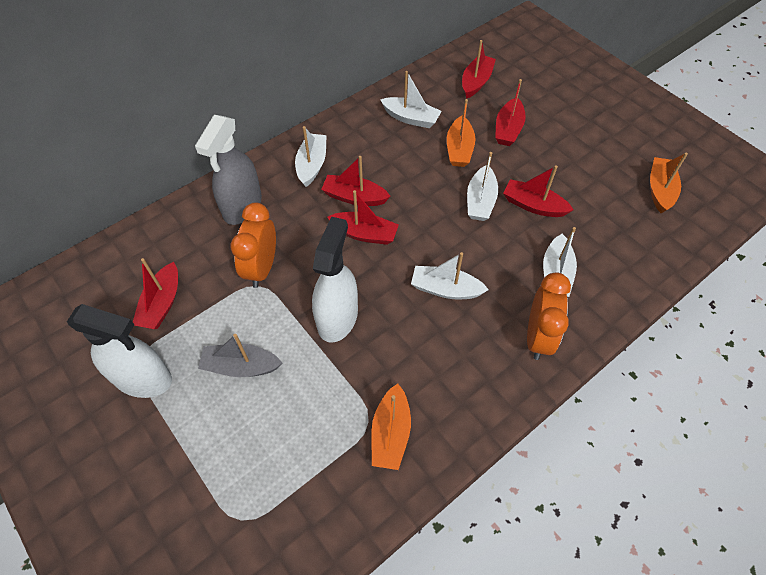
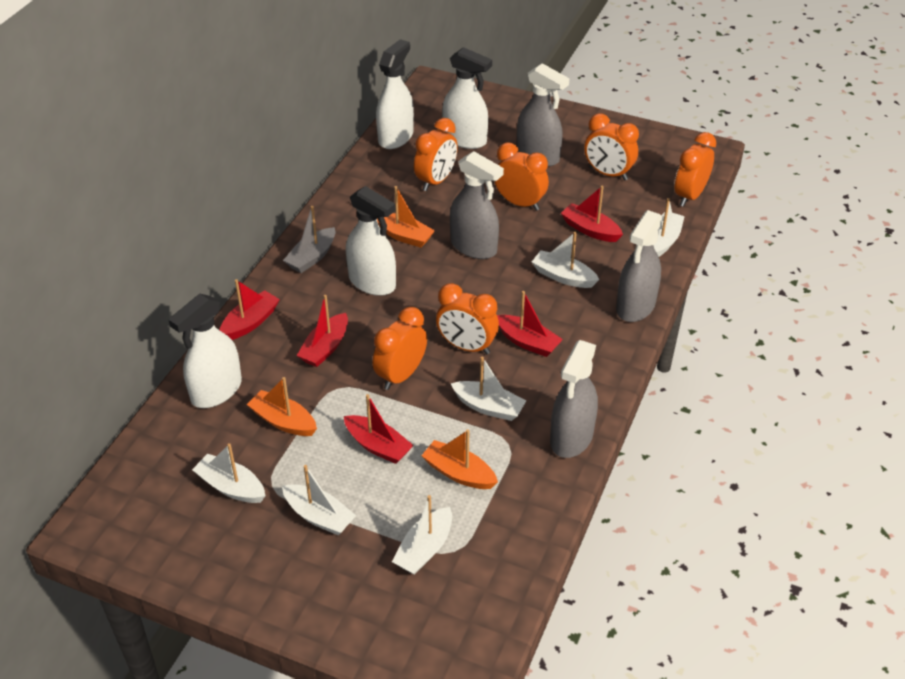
grey spray bottle: [195,115,262,225] = 1 -> [450,151,504,259] [517,63,570,167] [550,340,598,458] [616,210,663,322] = 4
orange clock: [230,202,276,288] [527,272,571,360] = 2 -> [373,307,427,390] [414,118,458,191] [436,283,499,354] [495,142,549,211] [584,113,639,180] [675,132,716,207] = 6
red boat: [133,258,178,329] [321,156,391,206] [328,190,399,245] [462,40,496,99] [495,79,526,146] [503,165,573,217] = 6 -> [220,279,280,340] [297,295,348,367] [344,394,414,464] [497,291,563,357] [561,186,623,242] = 5
white boat: [295,126,327,187] [380,71,442,128] [411,252,489,299] [467,152,498,221] [543,227,577,297] = 5 -> [192,443,265,503] [282,465,356,536] [392,495,452,575] [451,356,527,421] [532,232,599,288] [654,198,685,257] = 6
white spray bottle: [67,304,172,398] [312,217,358,343] = 2 -> [168,294,242,408] [346,186,396,296] [376,39,414,149] [442,47,492,149] = 4

